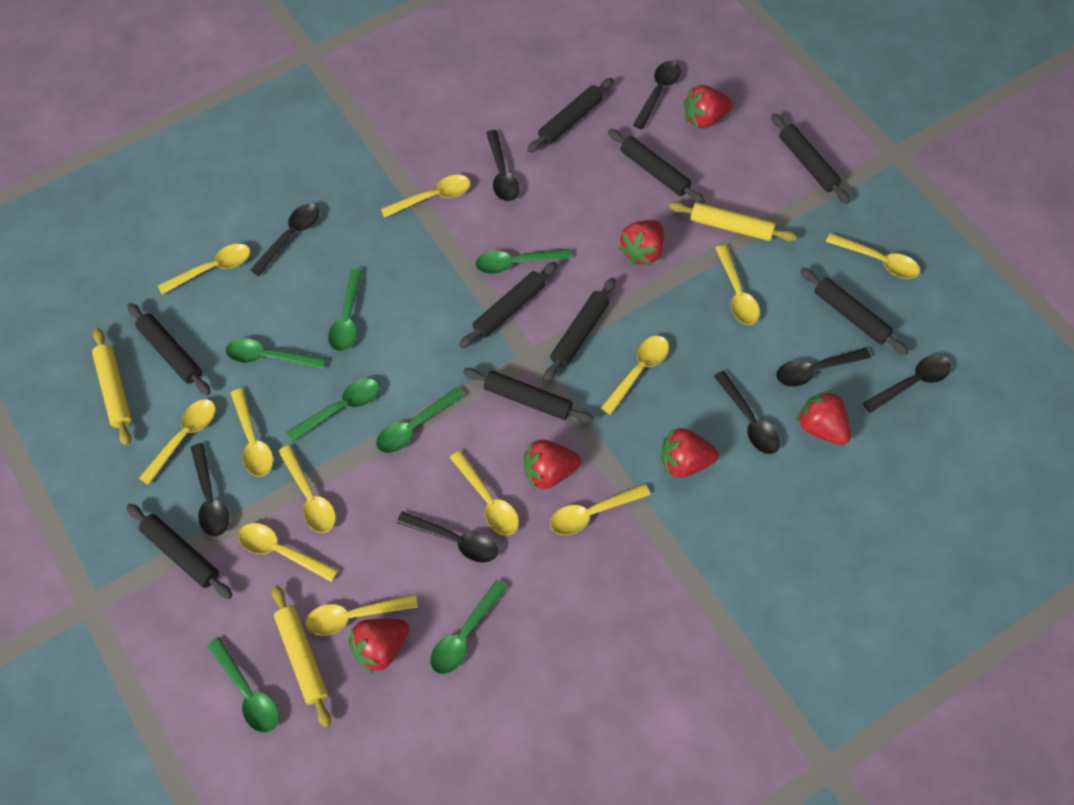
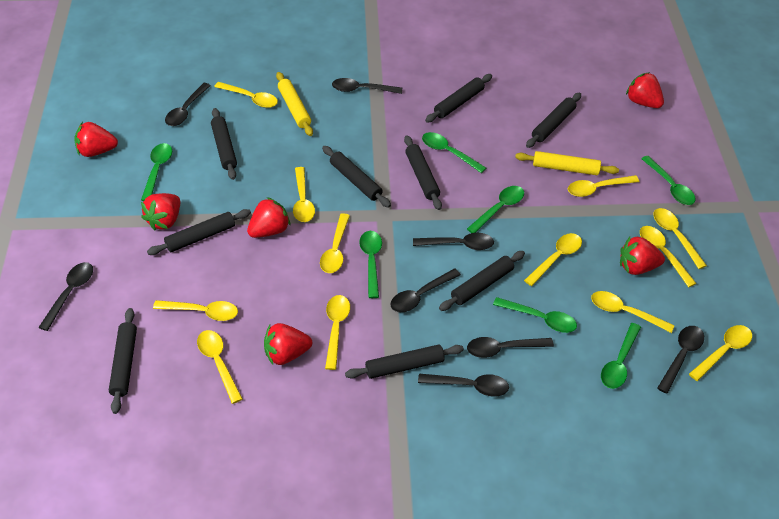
yellow rolling pin: [92,328,132,446] [272,585,331,728] [669,202,797,241] = 3 -> [276,72,313,136] [515,151,619,175] = 2

